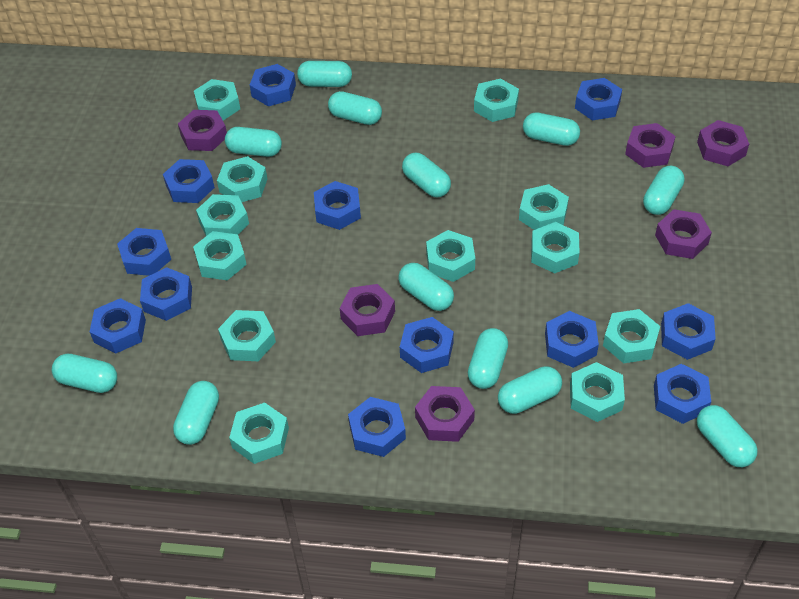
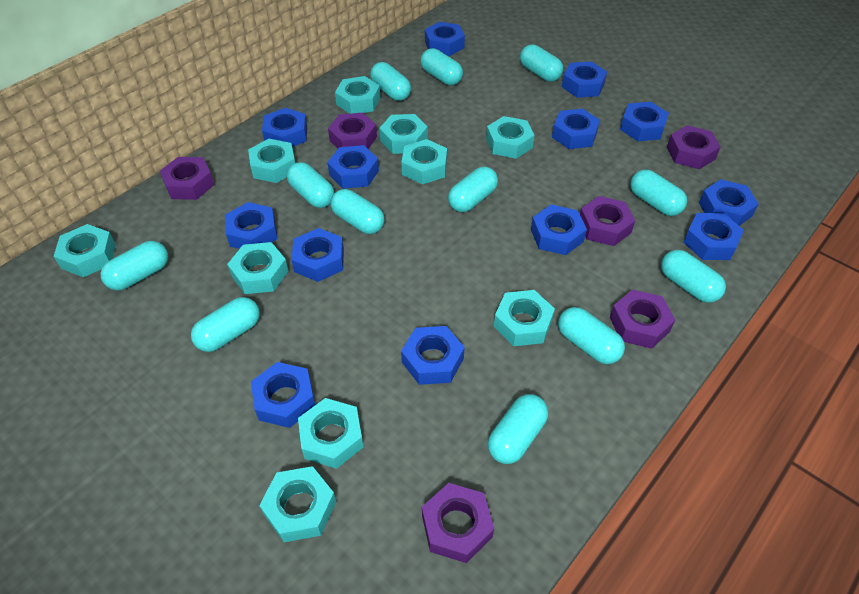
blue nut: [90,298,146,354] [117,228,171,276] [140,267,192,321] [163,159,215,203] [250,64,296,106] [314,181,361,230] [348,397,406,457] [400,317,454,373] [545,311,599,368] [575,78,622,120] [654,364,711,424] [661,303,716,360] = 12 -> [225,202,278,249] [251,362,315,428] [262,108,307,147] [291,228,344,282] [327,145,379,189] [401,326,465,385] [425,22,465,56] [531,204,587,255] [552,109,600,149] [562,61,607,98] [620,102,669,141] [684,213,744,260] [699,179,759,226] = 13
turquoise nut: [193,231,247,280] [194,79,240,121] [196,194,249,236] [217,156,267,202] [218,310,276,361] [229,402,289,464] [426,230,475,282] [474,79,519,122] [519,184,569,230] [531,222,580,274] [570,362,625,422] [603,309,660,364] = 12 -> [53,224,116,277] [227,242,288,294] [248,139,295,183] [259,466,336,542] [298,398,363,469] [335,76,380,114] [379,114,428,154] [401,139,447,184] [486,116,534,159] [494,290,555,346] = 10

